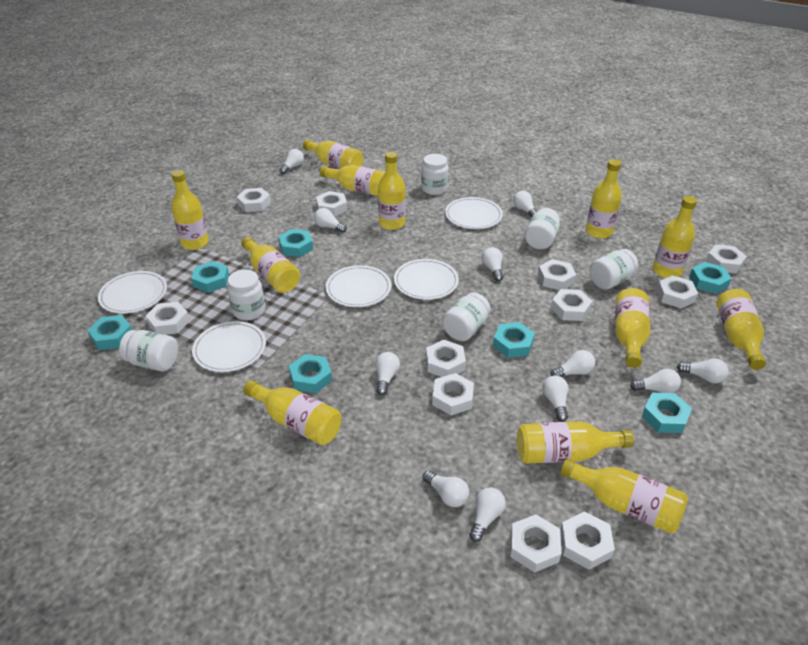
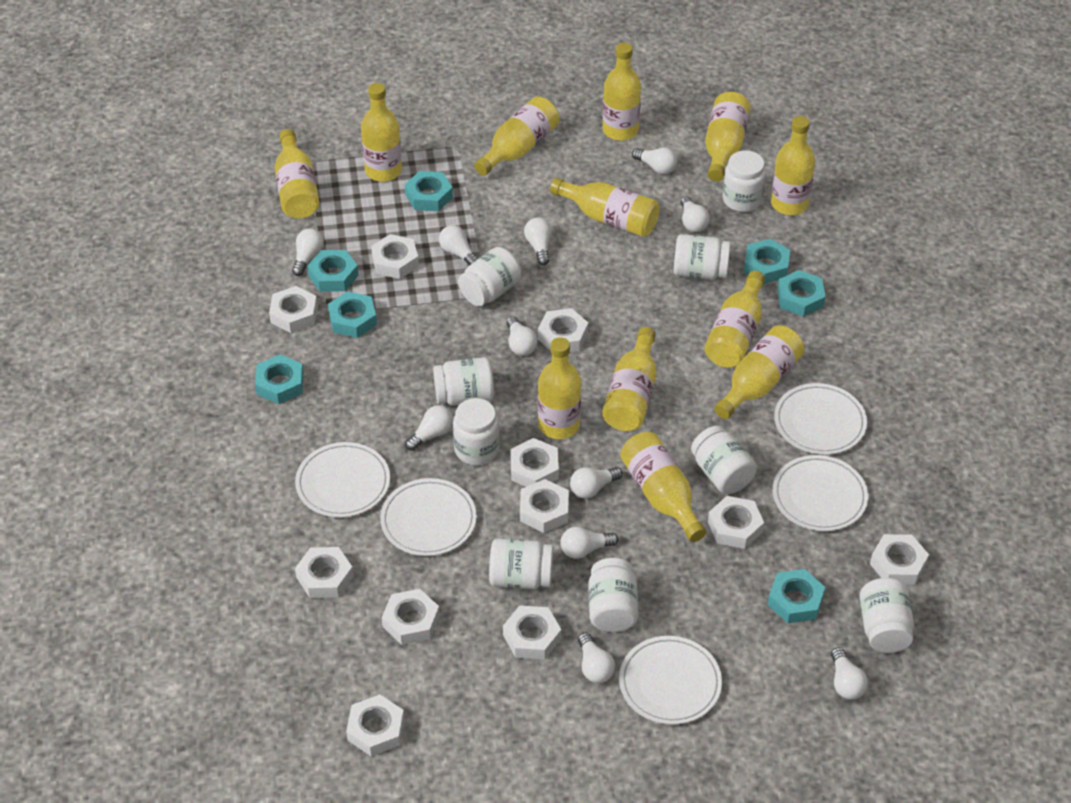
white jar: [119,330,178,372] [227,269,265,320] [421,154,448,195] [442,292,491,341] [525,208,560,250] [589,249,638,290] = 6 -> [433,357,494,405] [453,398,499,465] [458,247,521,307] [489,539,553,589] [588,558,639,632] [674,234,730,279] [691,426,757,494] [723,150,766,212] [860,578,914,653] = 9

